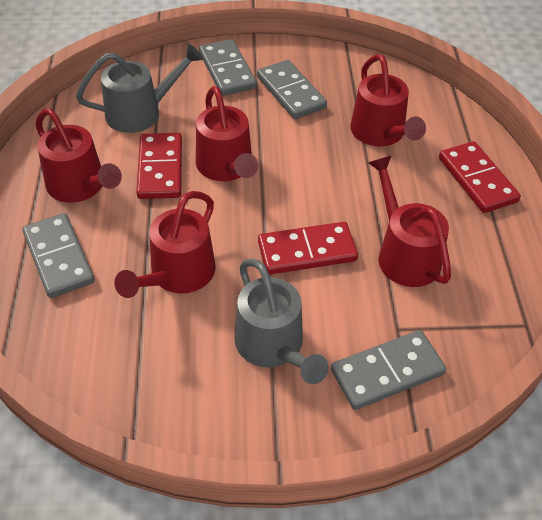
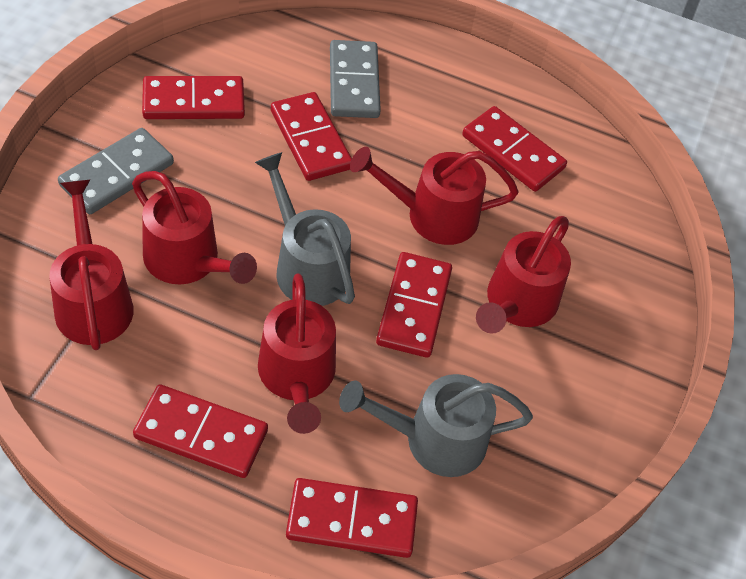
grey domino: [22,213,95,298] [199,39,257,96] [257,60,327,119] [331,330,446,410] = 4 -> [58,128,174,214] [330,40,381,118] = 2
red domino: [136,133,182,199] [258,222,358,275] [439,141,521,213] = 3 -> [133,384,268,478] [142,76,245,119] [271,92,352,181] [286,478,418,558] [376,252,452,358] [462,106,567,192] = 6

